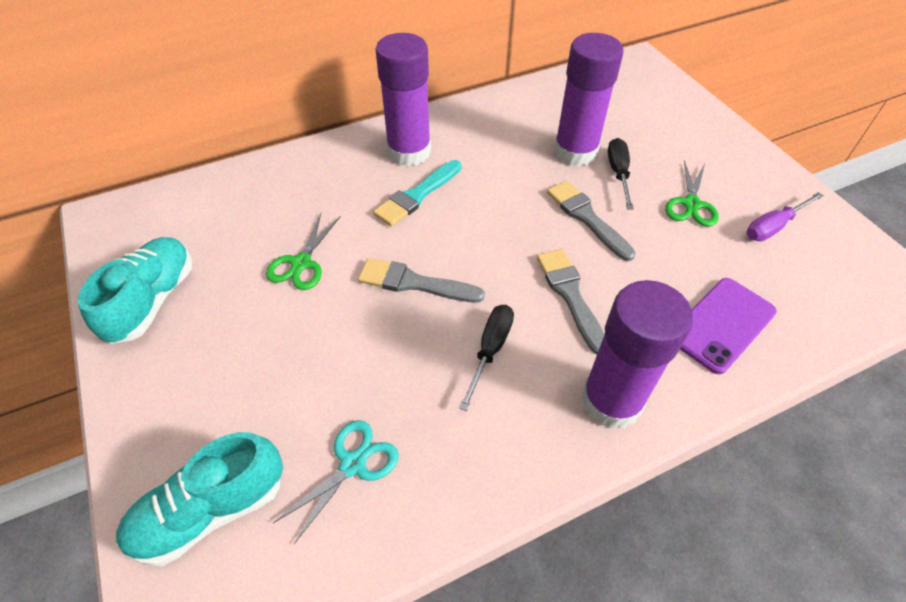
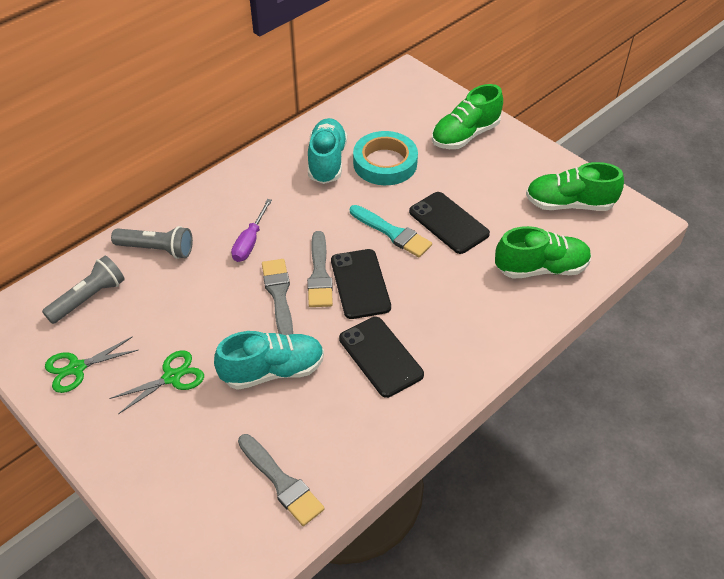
black phone: none = 0 -> [331,249,391,319] [339,317,424,398] [409,192,490,254] = 3
black screwdriver: [459,305,514,411] [608,138,634,210] = 2 -> none = 0
green shoe: none = 0 -> [432,84,503,149] [495,226,591,279] [526,162,624,211] = 3
grey flashlight: none = 0 -> [42,256,125,324] [111,226,193,259] = 2
purple glue stick: [375,33,431,167] [554,33,624,166] [581,280,693,429] = 3 -> none = 0
purple phone: [680,278,777,374] = 1 -> none = 0
turquoise scissors: [273,420,399,545] = 1 -> none = 0
turquoise tape: none = 0 -> [353,131,418,185] = 1

